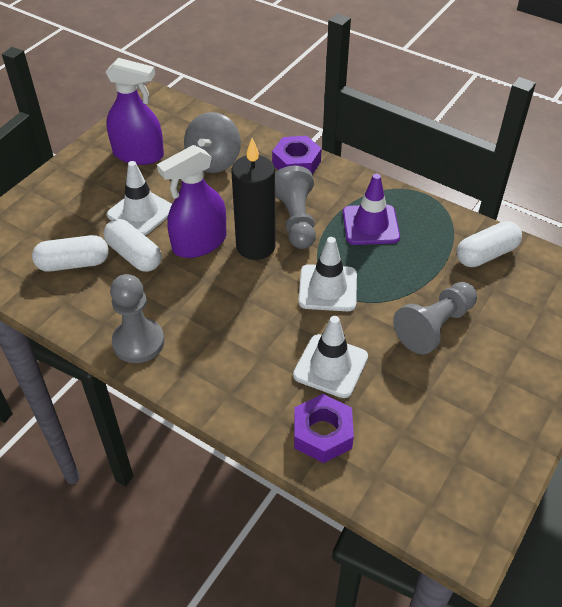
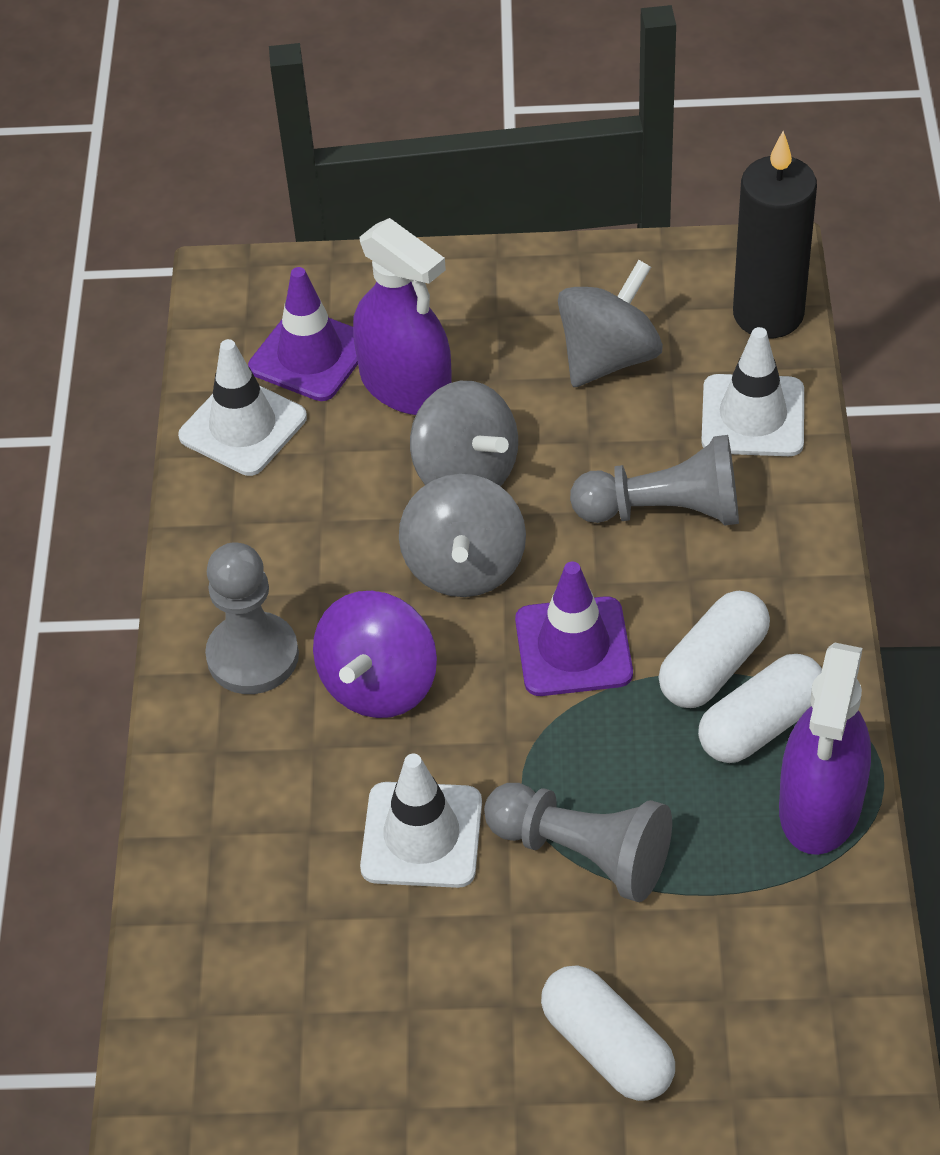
grey spinning top: [184,112,241,173] = 1 -> [399,474,526,597] [410,381,518,486] [558,260,663,387] = 3
purple nut: [272,136,322,174] [294,394,354,463] = 2 -> none = 0
purple spinning top: none = 0 -> [313,591,437,718] = 1
purple traffic cone: [343,174,400,245] = 1 -> [248,267,358,401] [515,562,633,696] = 2

